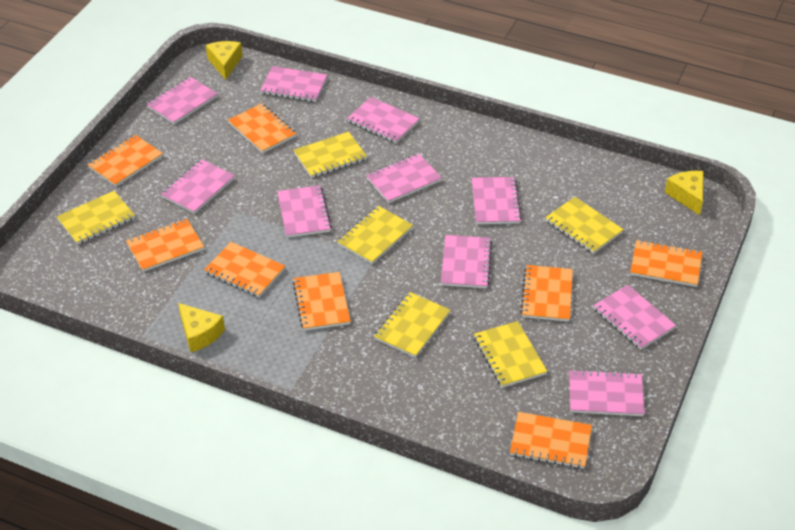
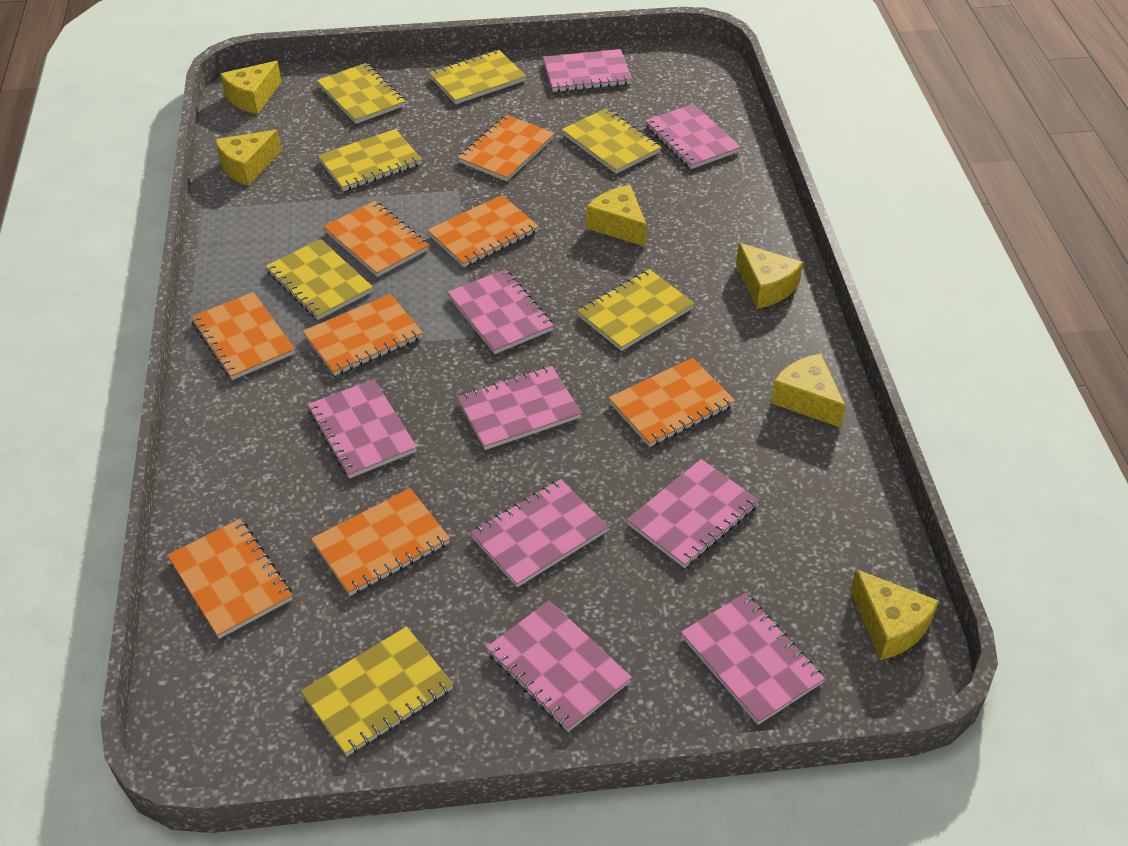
pink notebook: [146,77,218,124] [161,159,235,214] [260,66,327,102] [277,185,332,238] [347,97,420,143] [366,154,442,203] [441,235,492,288] [472,177,522,224] [569,369,645,416] [593,285,676,350] = 10 -> [307,379,417,479] [447,269,554,354] [457,366,582,450] [471,479,609,587] [486,600,632,732] [543,49,632,92] [627,459,759,568] [645,104,741,169] [681,593,825,725] = 9
yellow cheese: [178,303,225,352] [206,41,243,80] [665,171,703,215] = 3 -> [215,130,281,186] [220,61,281,114] [586,185,647,247] [736,243,803,309] [770,354,846,428] [850,569,939,660] = 6
yellow notebook: [57,191,135,245] [294,132,367,178] [337,206,413,264] [374,292,450,358] [474,321,547,388] [545,197,624,254] = 6 -> [265,239,373,320] [301,626,454,756] [317,63,406,124] [318,129,422,191] [429,50,526,104] [562,108,661,174] [577,269,695,351] = 7

